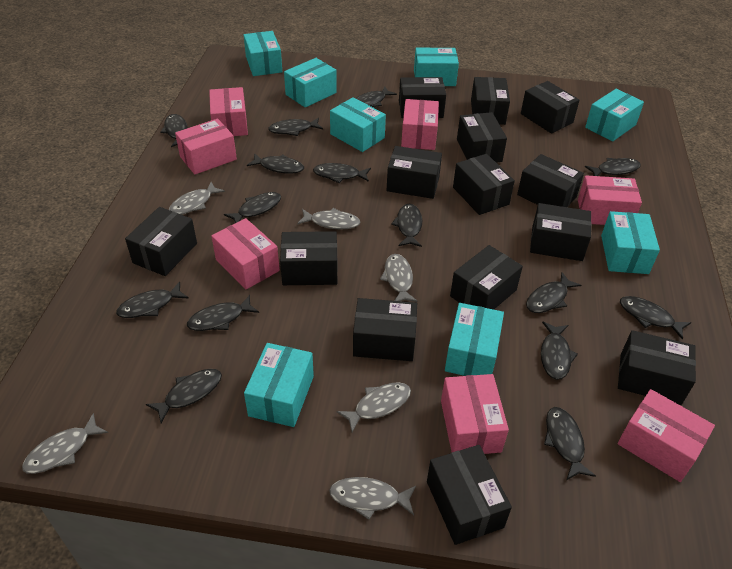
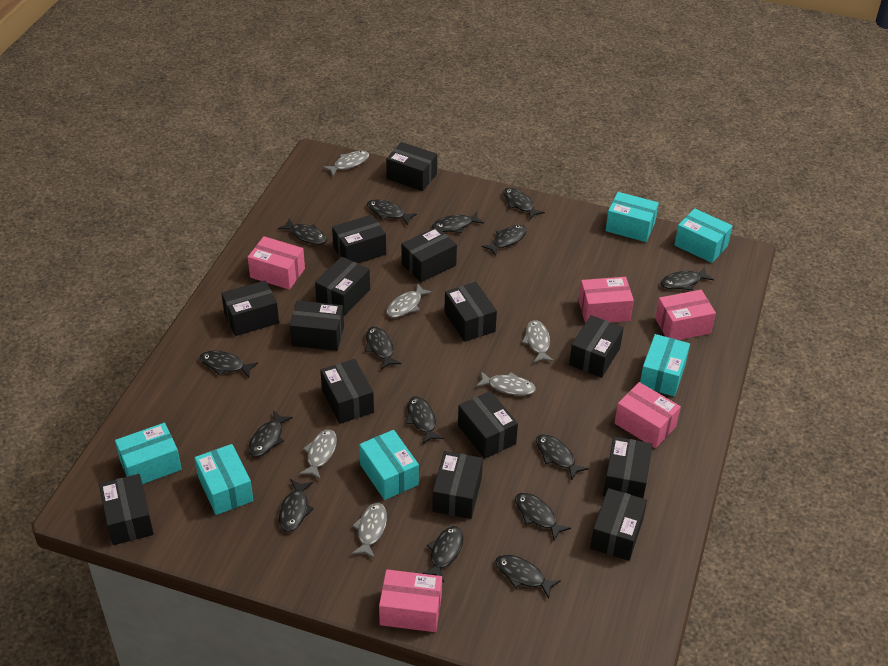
pink box: [175,119,237,175] [209,87,248,136] [211,218,280,289] [401,99,439,150] [441,374,509,454] [578,175,642,225] [618,389,715,482] = 7 -> [248,236,305,290] [379,569,442,632] [579,277,634,323] [615,382,681,448] [655,290,716,340] = 5
turquoise box: [244,31,282,76] [244,343,314,427] [284,58,337,107] [330,97,386,152] [414,48,459,86] [445,303,504,376] [585,89,644,141] [601,211,660,274] = 8 -> [115,423,182,484] [195,444,253,515] [359,430,419,500] [605,192,659,242] [640,334,690,397] [674,208,732,263] = 6

